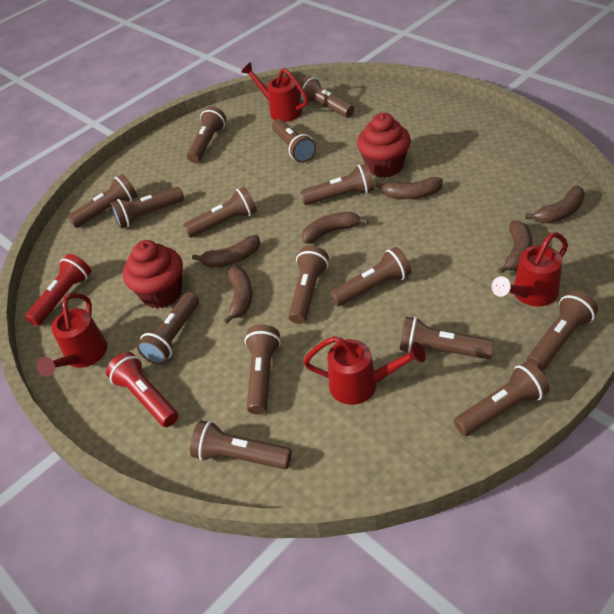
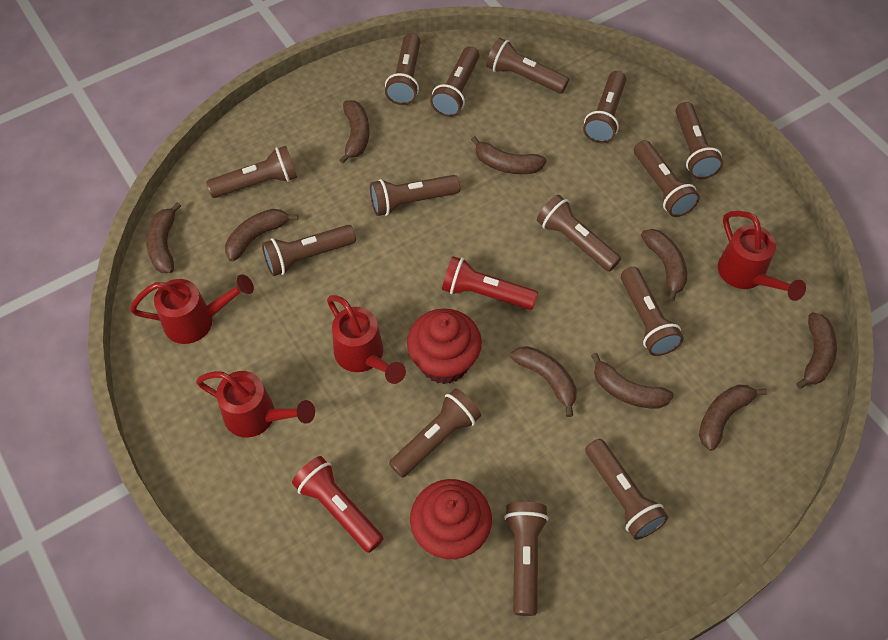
brown banana: [192,235,260,268] [224,267,252,324] [302,212,368,244] [375,177,443,199] [498,220,533,274] [525,186,585,224] = 6 -> [146,202,181,273] [225,209,298,261] [339,100,369,163] [471,136,546,174] [510,346,577,417] [591,353,674,408] [641,229,687,302] [699,385,767,451] [796,312,837,389] = 9
brown flashlight: [67,174,137,228] [110,187,184,229] [137,292,199,365] [183,187,257,237] [187,106,226,163] [190,420,292,469] [245,324,281,415] [272,119,316,163] [288,246,329,324] [298,76,354,118] [300,163,374,205] [330,247,411,306] [400,317,494,359] [454,362,549,436] [527,290,598,371] = 15 -> [206,146,297,198] [262,225,356,276] [370,175,460,216] [385,33,421,105] [389,388,481,478] [430,46,479,117] [486,38,569,93] [504,502,548,616] [537,195,621,272] [583,71,626,143] [585,439,668,540] [621,267,684,356] [634,140,700,217] [675,102,723,179] = 14

